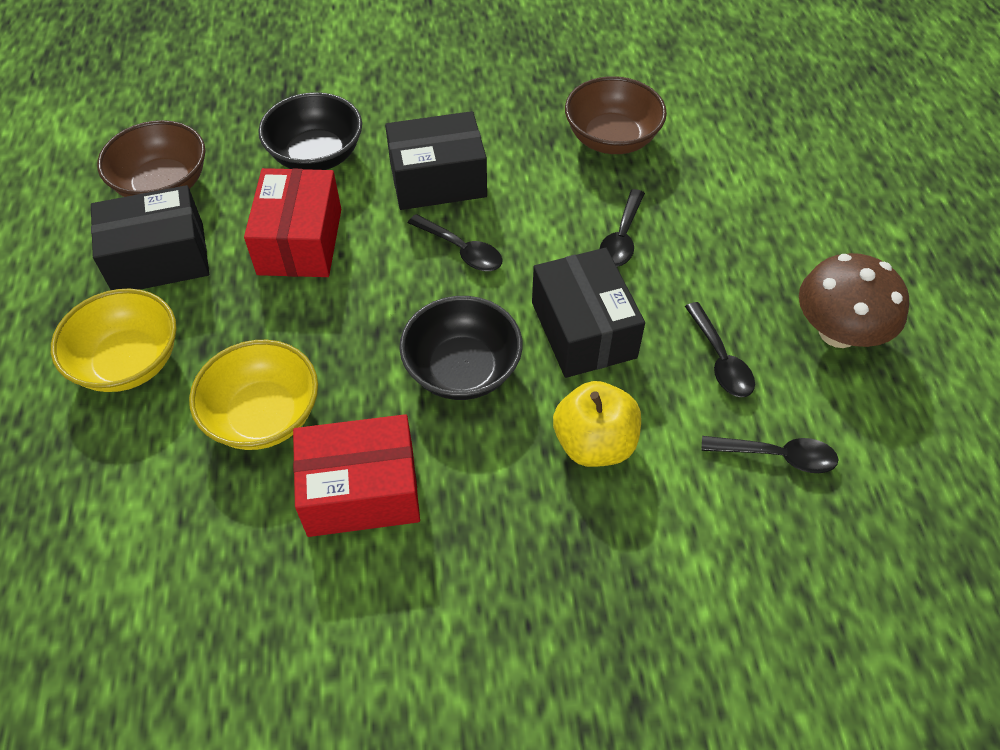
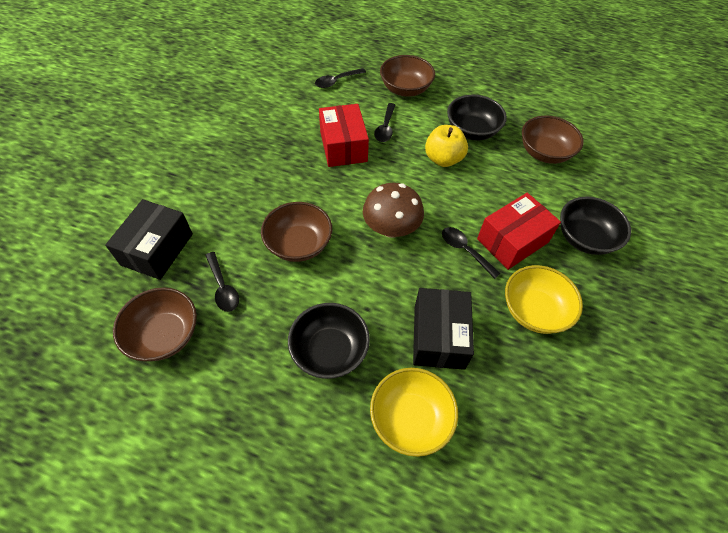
black bowl: [258,92,362,170] [399,296,523,400] = 2 -> [288,303,370,379] [447,95,507,140] [560,196,631,255] = 3
black box: [91,185,209,290] [385,111,487,210] [532,248,645,378] = 3 -> [105,199,193,280] [413,288,474,370] = 2
brown bowl: [97,120,206,197] [565,76,667,154] = 2 -> [113,287,197,362] [261,202,332,262] [380,55,435,97] [522,115,584,164] = 4

